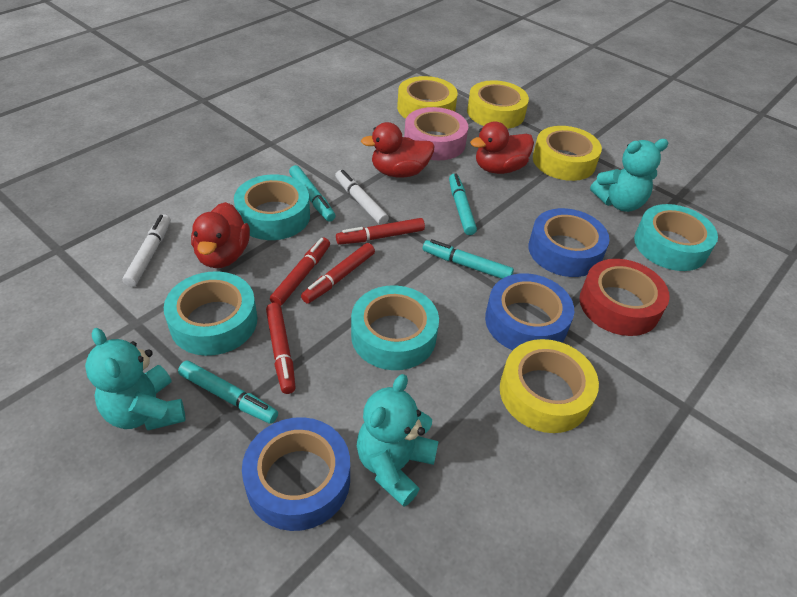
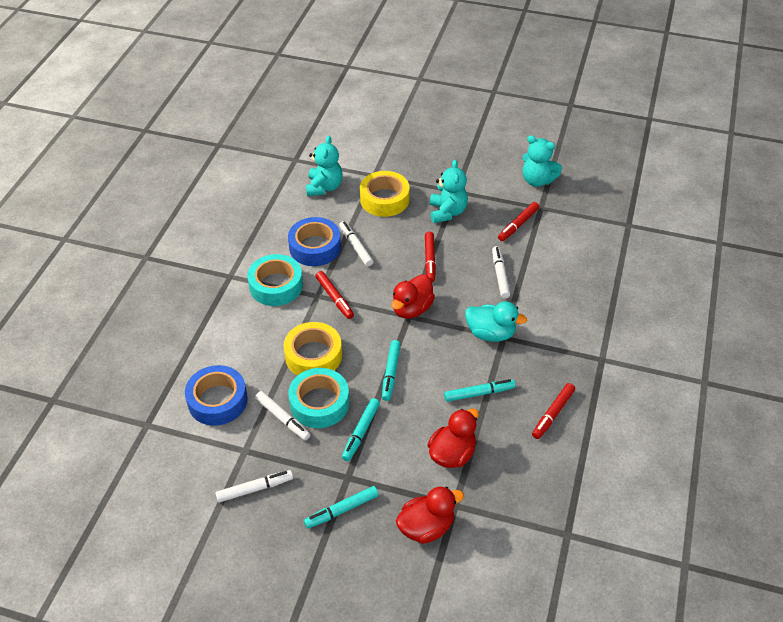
blue tape: [242,417,350,531] [485,273,574,350] [528,208,609,277] = 3 -> [185,365,248,426] [288,217,341,266] = 2
pink tape: [404,107,468,160] = 1 -> none = 0
red tape: [579,259,670,336] = 1 -> none = 0
turquoise duck: none = 0 -> [465,301,527,342] = 1
turquoise tape: [164,271,257,356] [234,174,310,240] [351,285,439,370] [634,204,718,271] = 4 -> [247,254,303,306] [288,368,349,428] = 2
white marker: [122,214,171,287] [335,170,389,225] = 2 -> [215,470,293,503] [255,391,311,440] [339,221,373,266] [492,246,510,299] = 4
yellow tape: [397,76,457,119] [467,80,529,129] [500,339,599,433] [533,126,602,181] = 4 -> [283,322,342,376] [360,171,410,217] = 2

